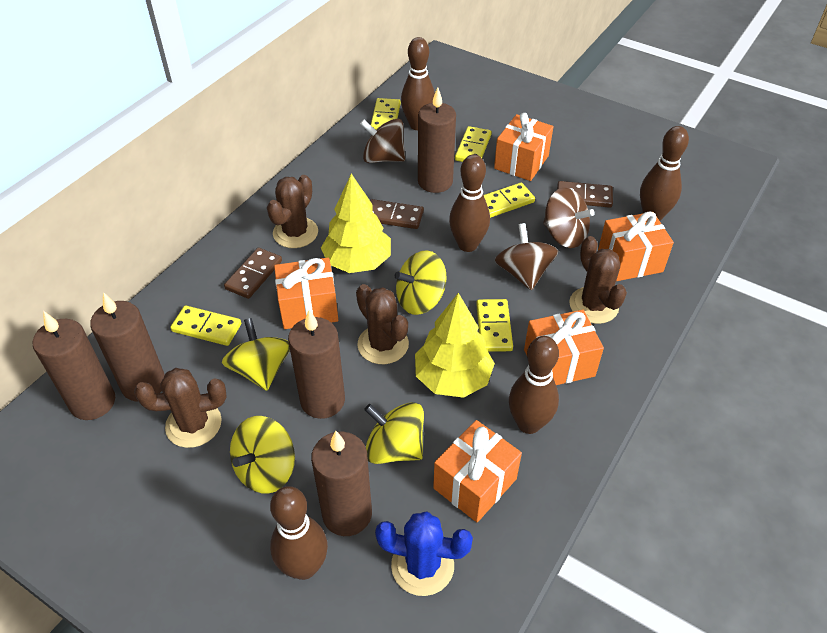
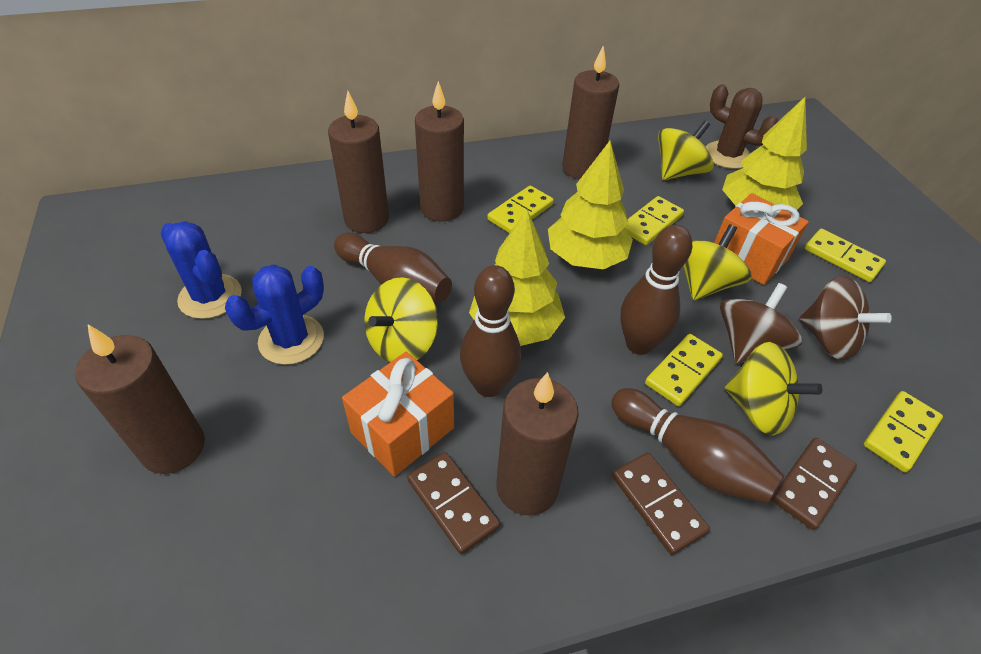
blue cactus: [375,511,473,596] = 1 -> [161,221,242,319] [225,264,324,365] = 2
brown bowling pin: [270,486,328,580] [401,37,435,130] [449,154,490,252] [509,336,559,434] [640,126,689,221] = 5 -> [334,233,452,302] [460,265,521,397] [611,388,784,504] [620,225,692,355] = 4
brown cactus: [134,368,226,448] [267,175,318,248] [356,284,409,364] [569,236,627,324] = 4 -> [706,84,778,169] = 1
brown spinning top: [360,119,405,163] [495,223,558,290] [543,188,595,248] = 3 -> [720,283,802,364] [799,276,892,360] = 2
orange gift: [274,258,338,329] [433,420,522,522] [494,113,553,181] [524,310,604,385] [598,211,674,281] = 5 -> [342,352,454,477] [714,193,809,285] = 2
yellow tree: [321,174,391,273] [415,293,495,398] = 2 -> [469,209,565,346] [548,141,633,269] [722,97,807,210] = 3

